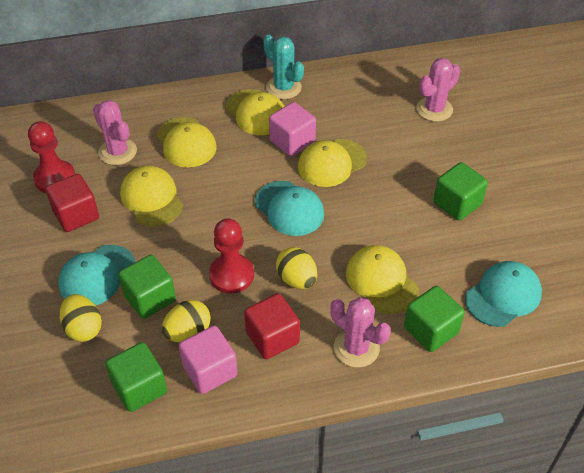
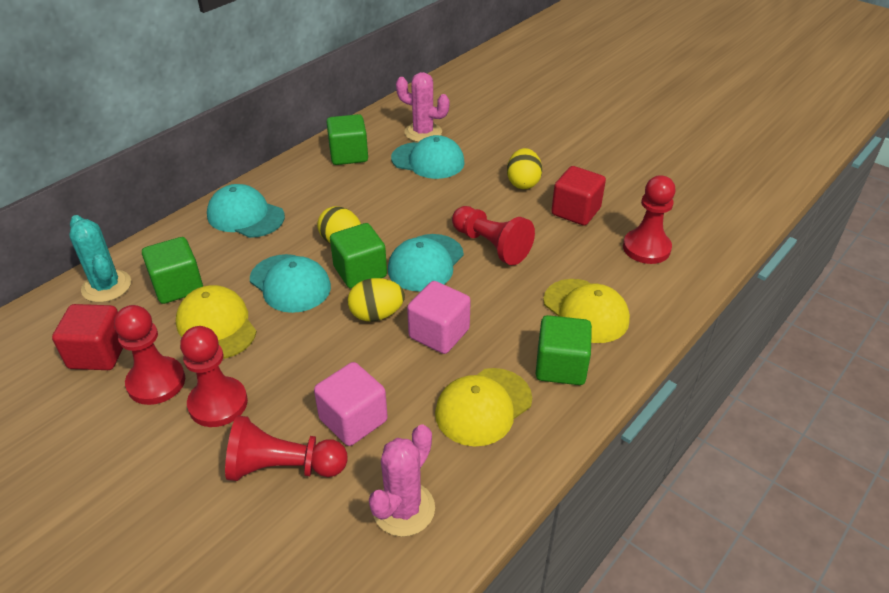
pink cactus: [93,100,137,165] [330,297,391,368] [416,58,461,122] = 3 -> [369,425,435,537] [396,72,449,142] = 2
red pawn: [28,121,75,193] [209,218,254,294] = 2 -> [114,305,185,405] [180,326,248,427] [225,416,348,481] [452,206,535,265] [623,175,676,264] = 5
turquoise cap: [59,245,136,306] [255,181,324,236] [465,261,542,327] = 3 -> [207,184,285,238] [250,254,331,313] [388,234,464,292] [391,135,465,179] = 4
yellow cap: [120,165,183,227] [157,117,217,168] [226,89,285,135] [298,139,367,187] [346,245,419,314] = 5 -> [176,285,257,359] [435,368,532,446] [543,279,630,343] = 3

